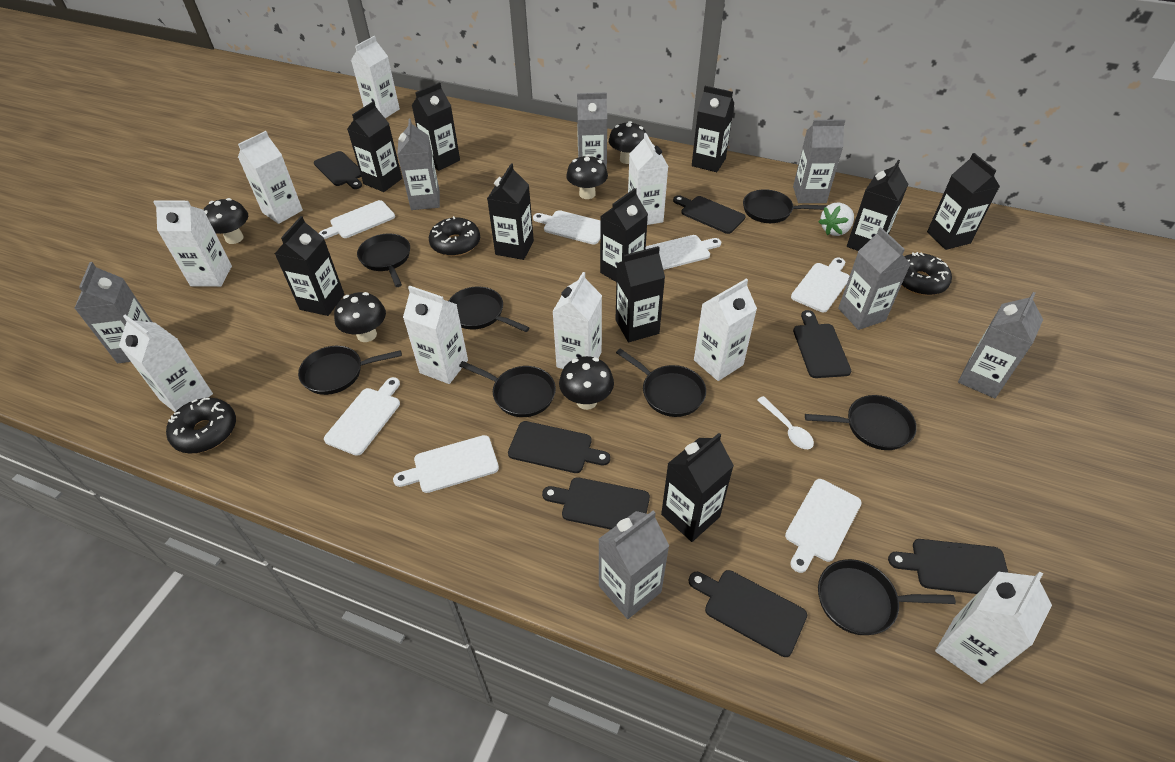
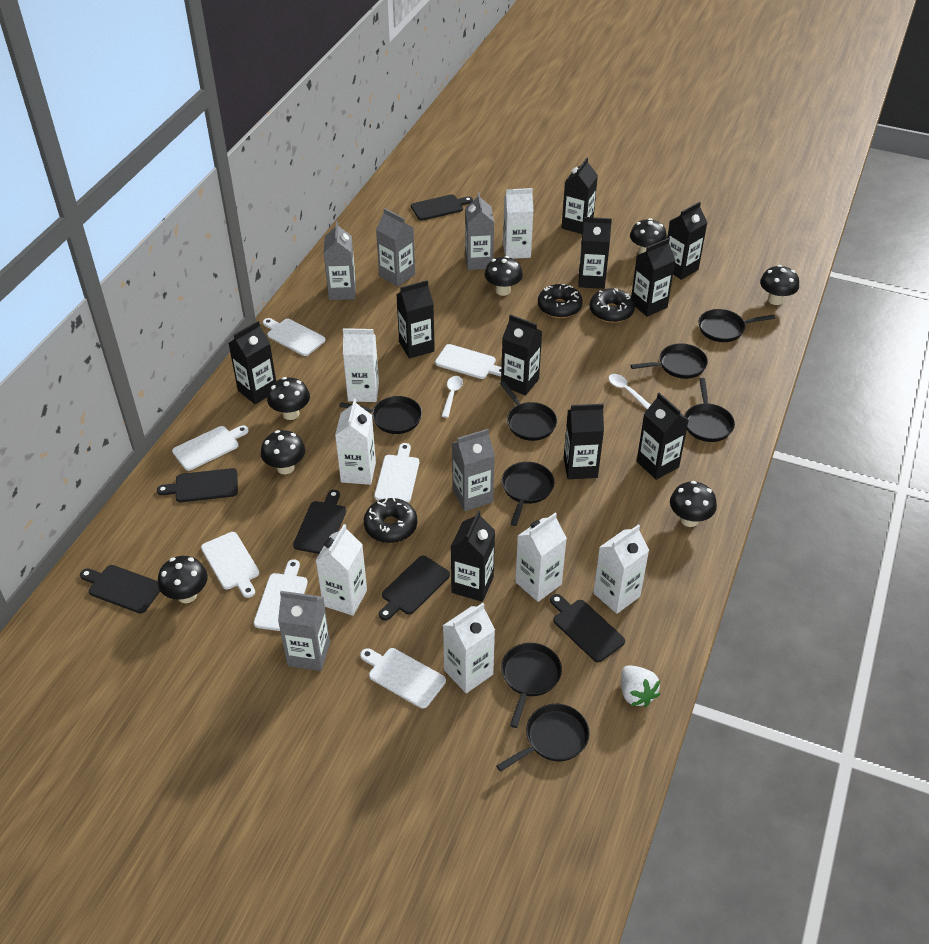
black cutting board: [314,151,362,189] [508,421,610,473] [542,477,650,530] [673,195,745,234] [688,570,807,657] [793,310,851,378] [888,539,1008,594] = 7 -> [80,565,160,614] [157,468,238,502] [293,490,346,554] [379,556,450,621] [411,194,473,221] [550,594,625,662] = 6
black mushroom: [203,198,248,244] [334,292,386,342] [559,356,614,410] [566,155,608,199] [609,121,646,164] = 5 -> [158,556,208,603] [261,430,306,474] [267,377,310,420] [485,256,523,296] [630,218,667,254] [670,481,717,527] [760,265,799,305] = 7
grey carton: [74,262,152,363] [397,118,440,210] [577,92,607,169] [598,510,669,619] [793,120,845,203] [838,227,911,330] [958,292,1043,398] = 7 -> [278,591,330,671] [324,221,356,300] [376,208,415,287] [452,429,495,511] [465,192,494,270] = 5
white carton: [119,315,213,412] [153,200,232,287] [238,131,303,224] [351,36,400,118] [403,285,468,384] [552,272,602,369] [628,133,668,225] [694,278,757,381] [935,572,1052,684] = 9 -> [316,524,367,616] [335,399,376,485] [343,328,379,402] [443,603,495,693] [503,188,533,259] [515,513,567,602] [593,524,649,614] = 7
white spoon: [757,396,814,449] = 1 -> [442,376,463,418] [609,374,651,409] = 2

